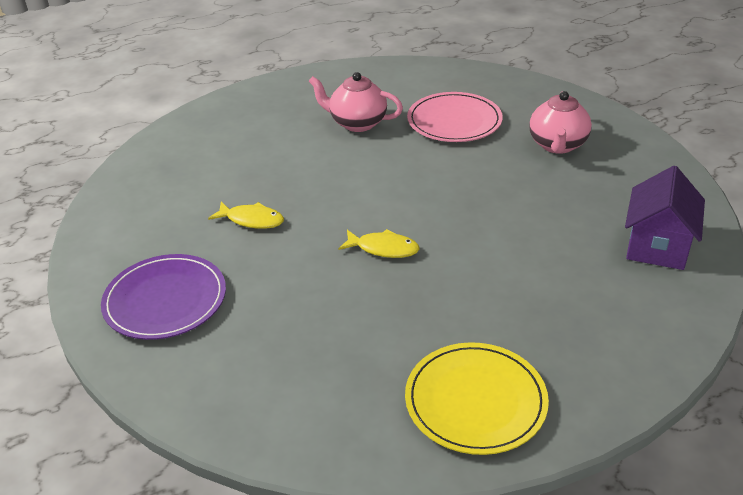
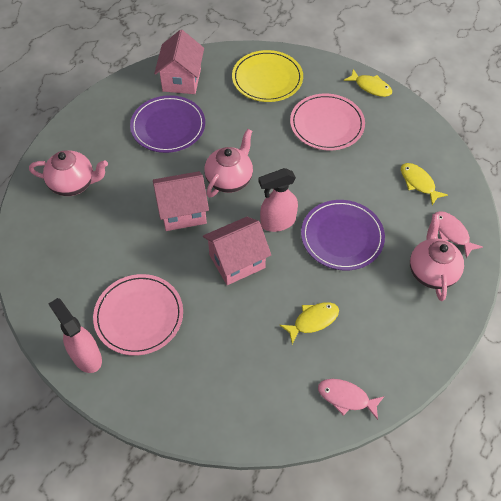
pink fish: none = 0 -> [318,379,384,420] [435,211,483,258] = 2
pink house: none = 0 -> [153,171,209,231] [154,30,204,94] [203,217,271,285] = 3
pink plate: [407,92,503,142] = 1 -> [93,274,183,356] [290,94,365,150] = 2
pink spray bottle: none = 0 -> [49,298,102,373] [258,168,298,232] = 2
pink teapot: [309,72,403,132] [529,91,592,154] = 2 -> [29,150,108,196] [204,129,253,198] [410,214,464,301] = 3
purple house: [625,166,705,270] = 1 -> none = 0
purple plate: [101,254,226,340] = 1 -> [130,95,205,153] [301,200,385,270] = 2
yellow fish: [208,202,284,229] [338,229,420,258] = 2 -> [280,302,339,344] [344,69,392,97] [401,163,448,205] = 3

